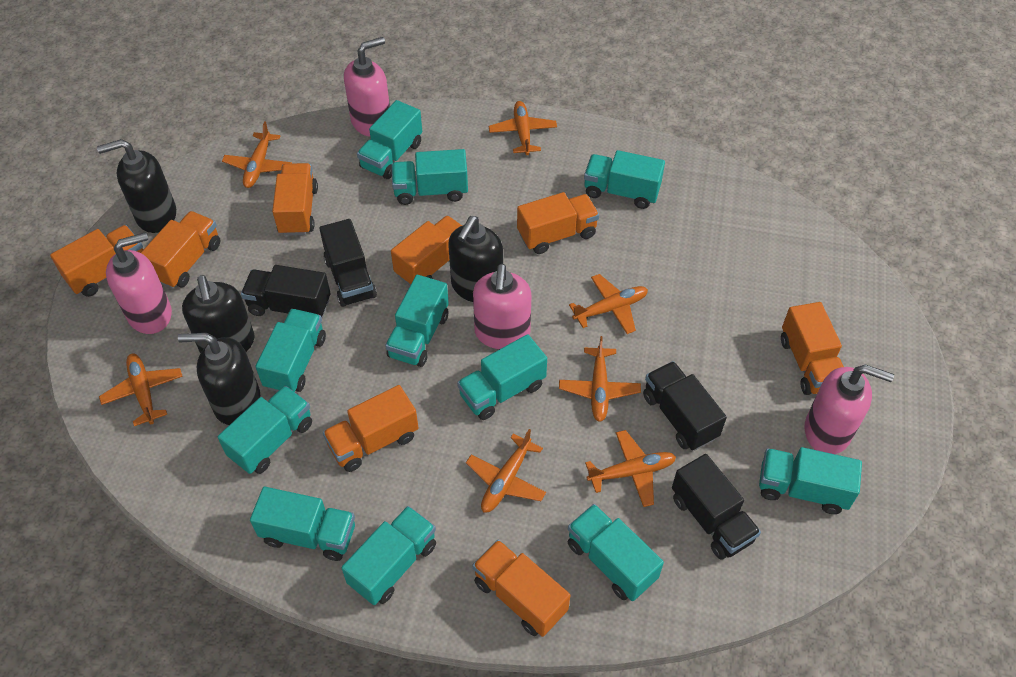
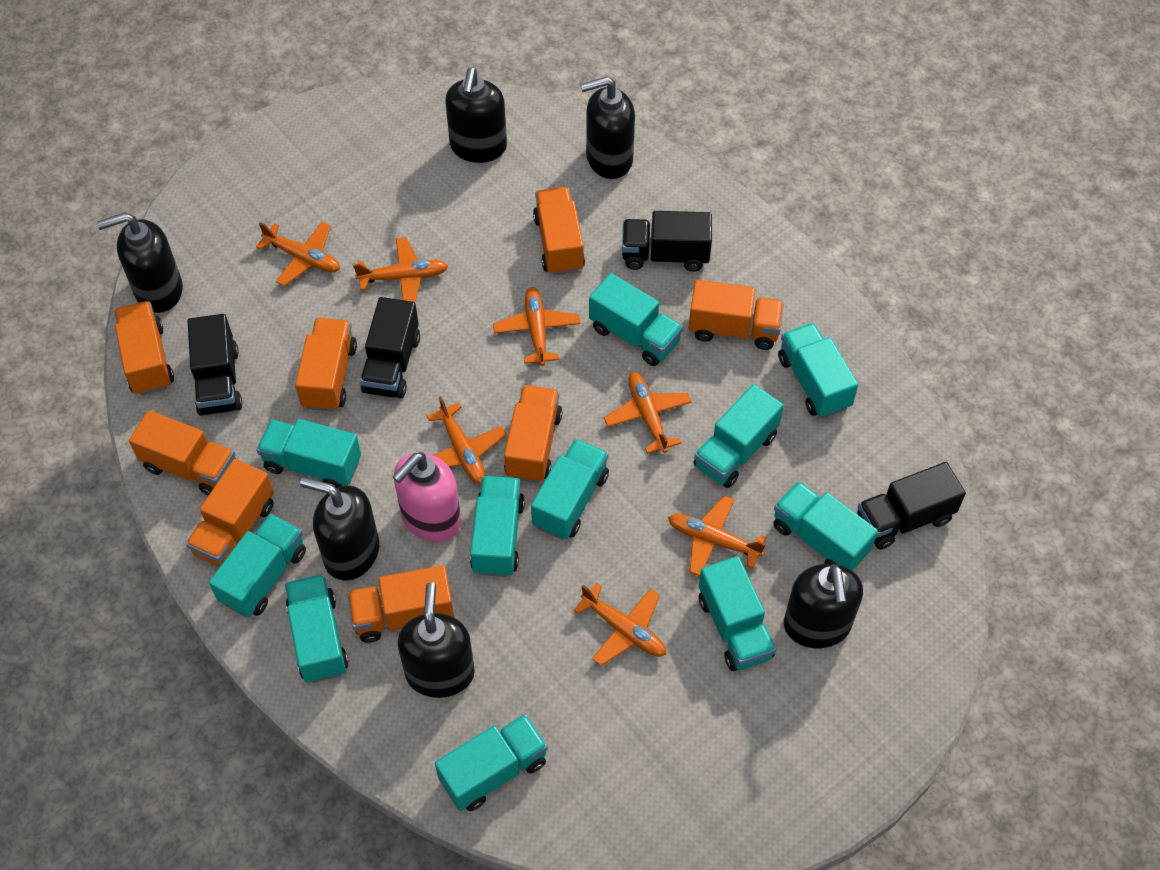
black soap dispenser: [97,139,176,233] [178,333,260,425] [182,275,255,353] [448,216,503,302] = 4 -> [97,213,183,313] [300,477,379,581] [398,582,475,698] [445,68,507,163] [580,77,635,179] [784,564,863,648] = 6
pink soap dispenser: [106,232,172,334] [344,37,390,137] [473,264,531,349] [805,364,894,454] = 4 -> [392,452,461,542] = 1

